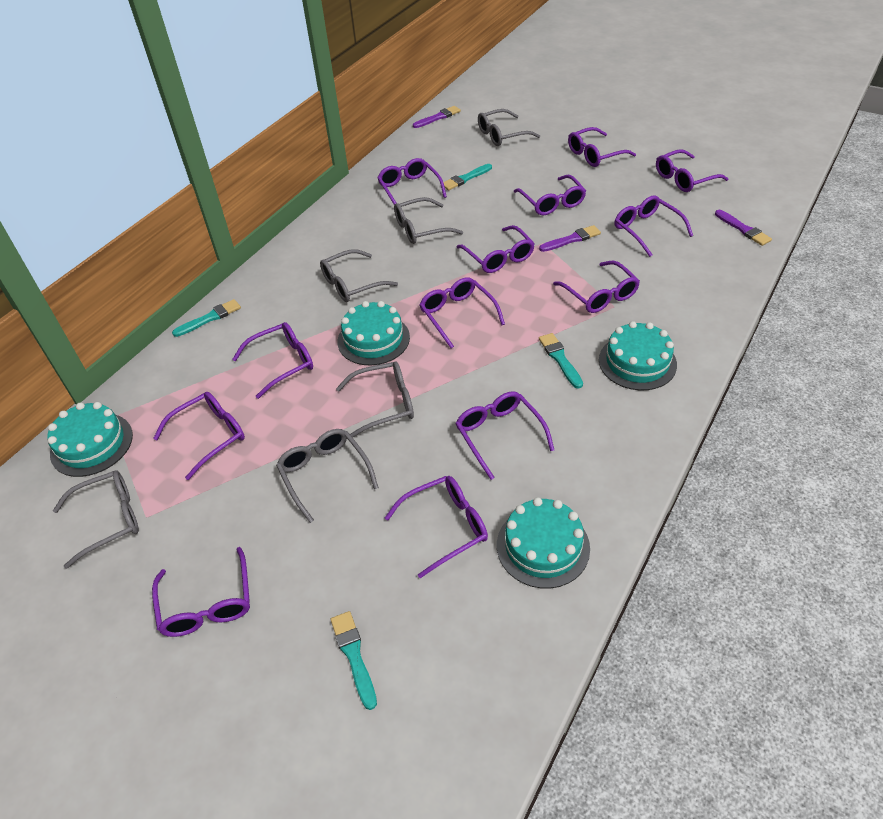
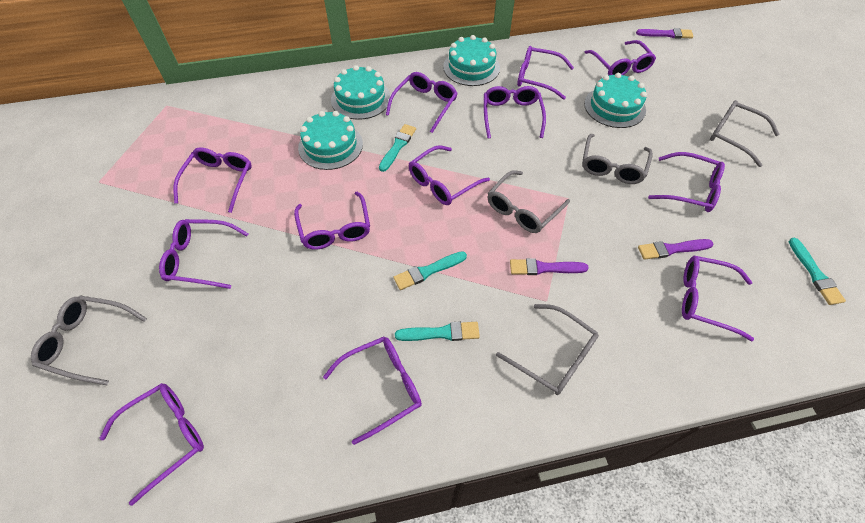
grey glasses: [53,470,139,569] [276,429,379,523] [320,249,398,302] [336,362,414,438] [394,197,463,244] [478,109,540,146] = 6 -> [31,296,147,385] [487,170,570,233] [496,304,599,395] [582,134,653,184] [710,100,779,167] = 5
purple glasses: [152,547,250,637] [153,392,245,480] [232,322,313,399] [377,158,447,205] [385,476,488,578] [419,277,505,348] [455,391,554,480] [457,225,535,273] [514,175,586,215] [553,261,640,313] [568,127,636,167] [614,195,693,257] [656,149,729,192] = 13 -> [99,383,204,506] [159,219,249,289] [174,147,252,213] [294,192,370,250] [323,337,422,445] [386,72,458,133] [409,145,490,205] [484,86,546,139] [517,46,574,100] [584,40,656,76] [648,152,725,212] [682,256,754,341] = 12

